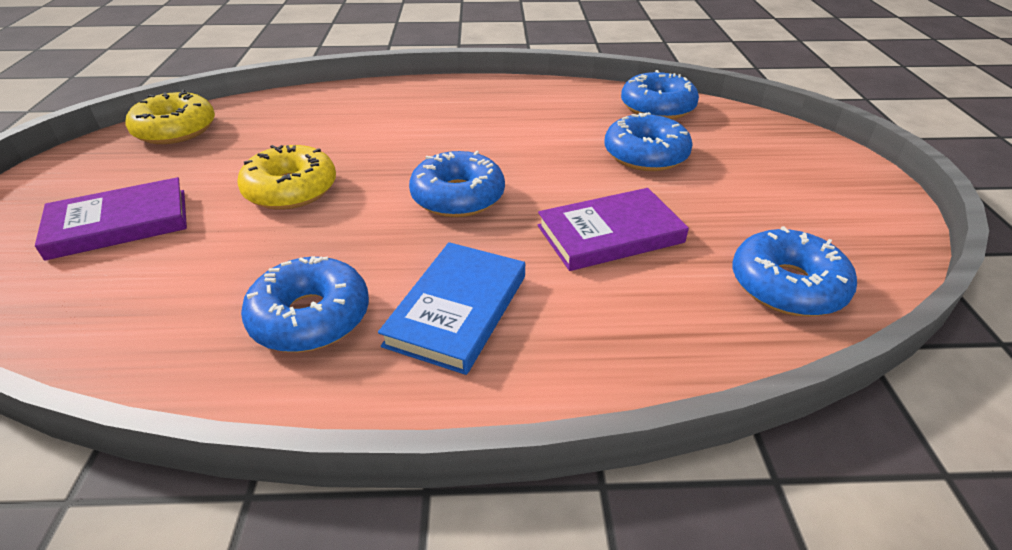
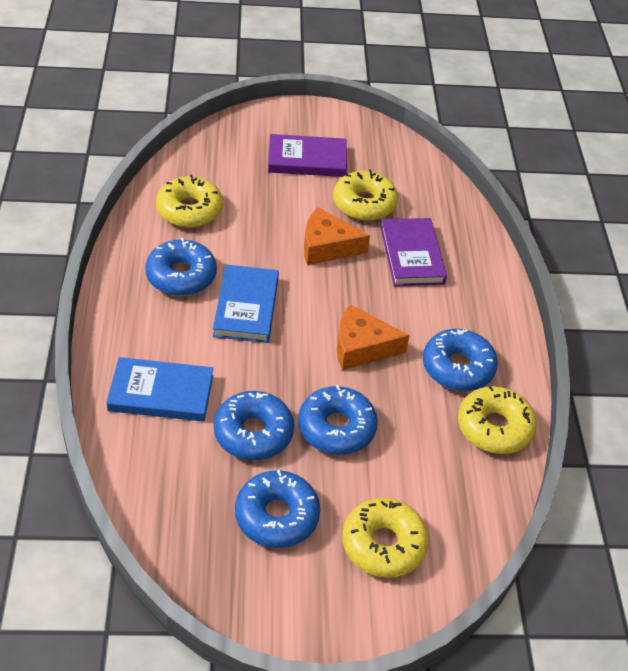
blue book: [378,242,525,375] = 1 -> [106,357,213,421] [213,264,279,343] = 2
orange cheese: none = 0 -> [304,207,370,265] [337,304,410,370] = 2
yellow donut: [125,90,215,144] [237,145,336,210] = 2 -> [156,175,223,228] [333,170,398,221] [342,498,429,578] [458,385,537,454] = 4

